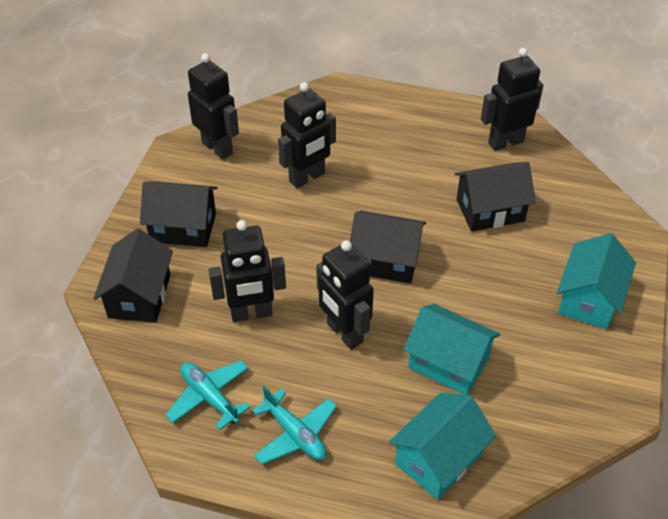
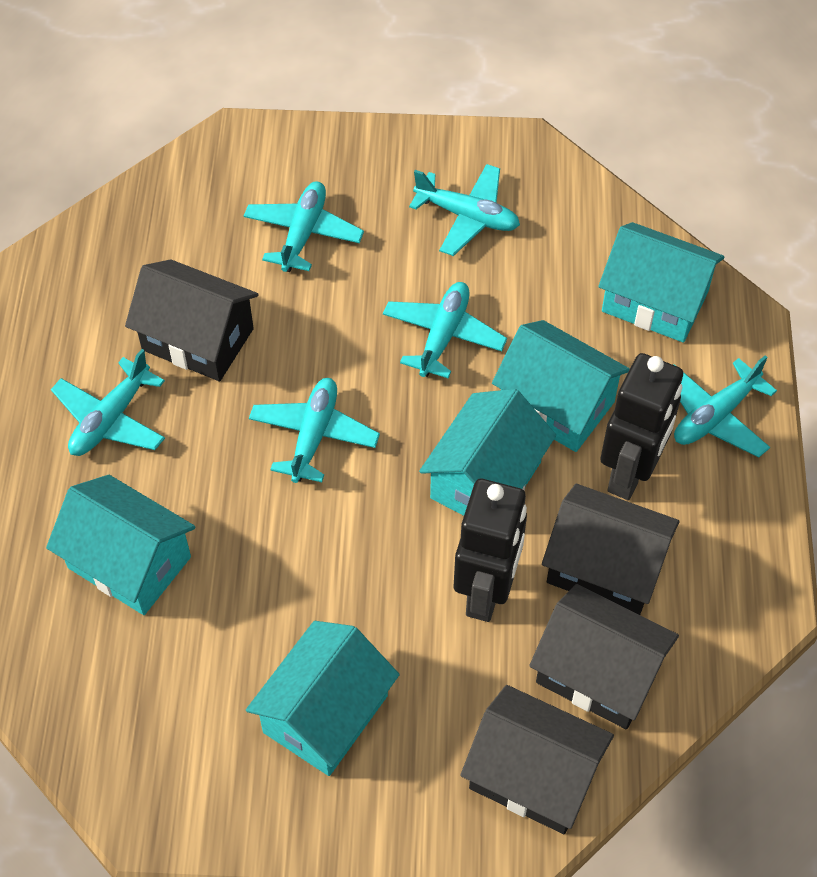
black robot: [188,53,239,160] [209,220,286,322] [278,82,336,188] [316,240,374,350] [481,48,544,151] = 5 -> [454,479,527,622] [600,353,683,500] = 2
turquoise house: [389,393,496,500] [404,304,500,395] [557,233,636,329] = 3 -> [46,475,195,615] [246,621,400,776] [419,389,556,516] [492,320,630,452] [598,222,725,343] = 5
turquoise plane: [165,360,251,430] [252,385,337,464] = 2 -> [51,349,165,456] [244,181,364,272] [249,378,380,483] [383,282,507,378] [409,164,520,256] [674,355,777,458] = 6

